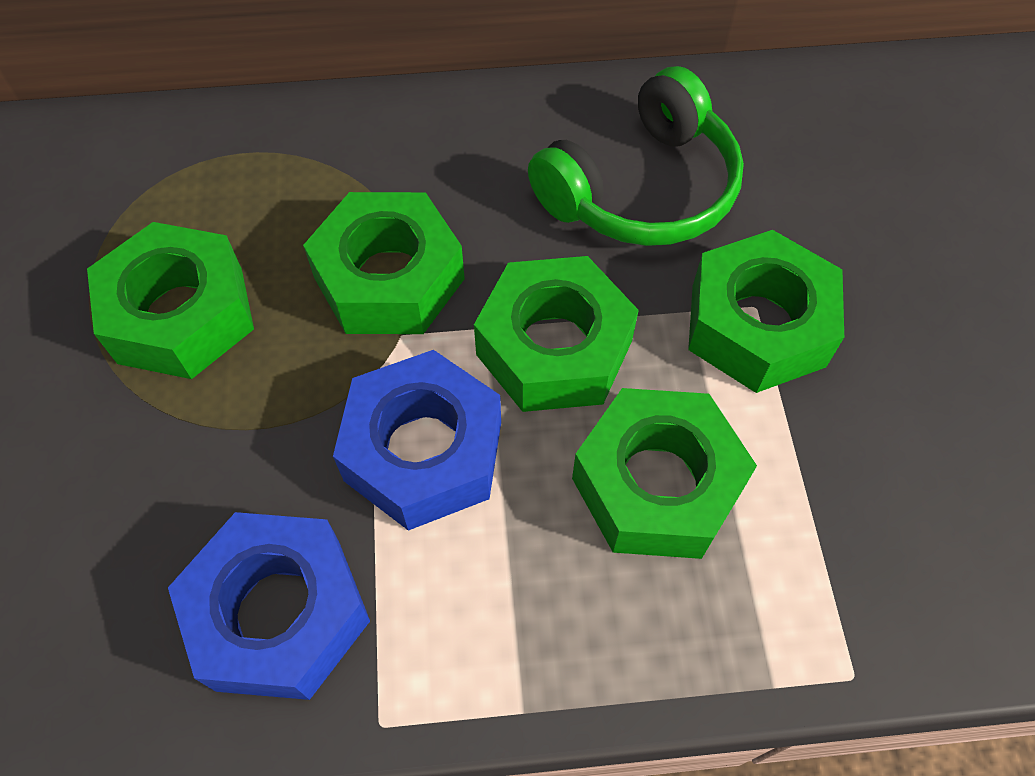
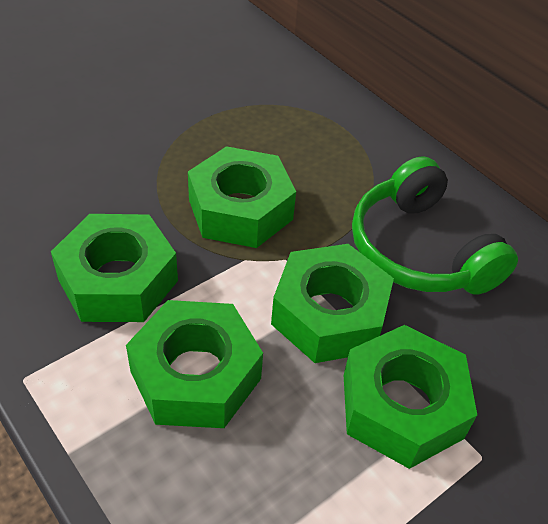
blue nut: [168,512,370,700] [333,350,501,531] = 2 -> none = 0

